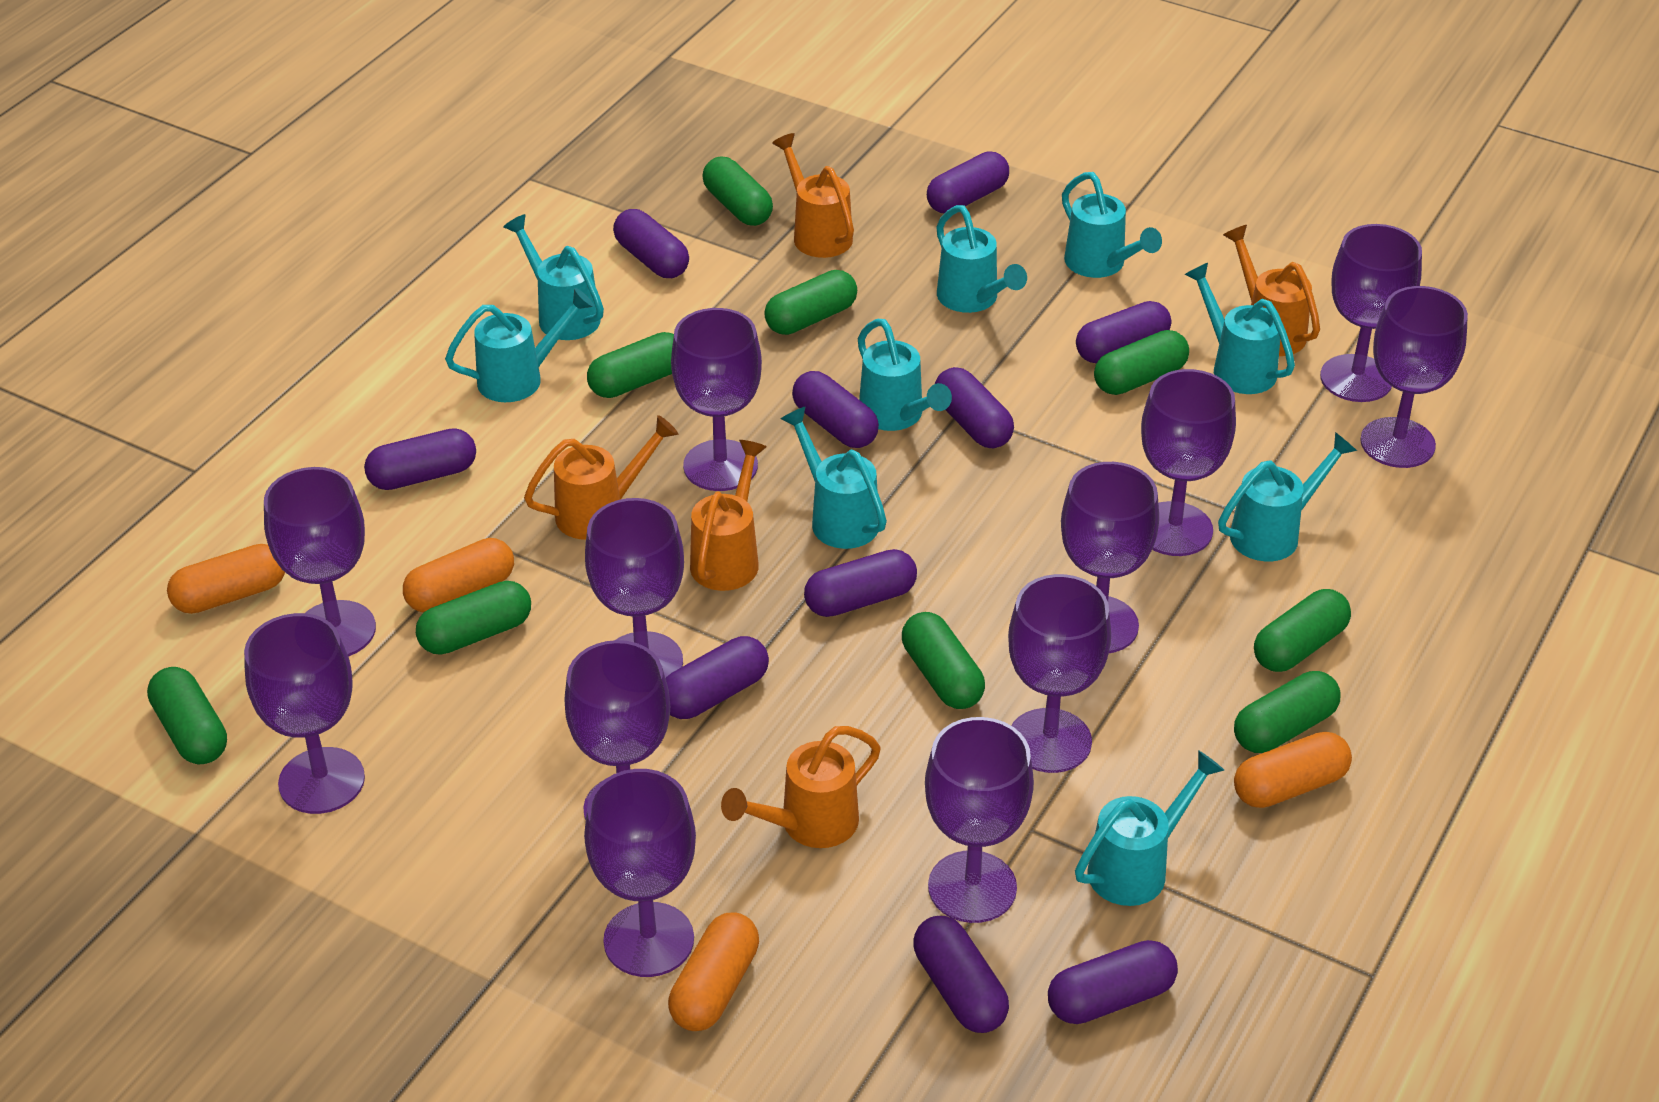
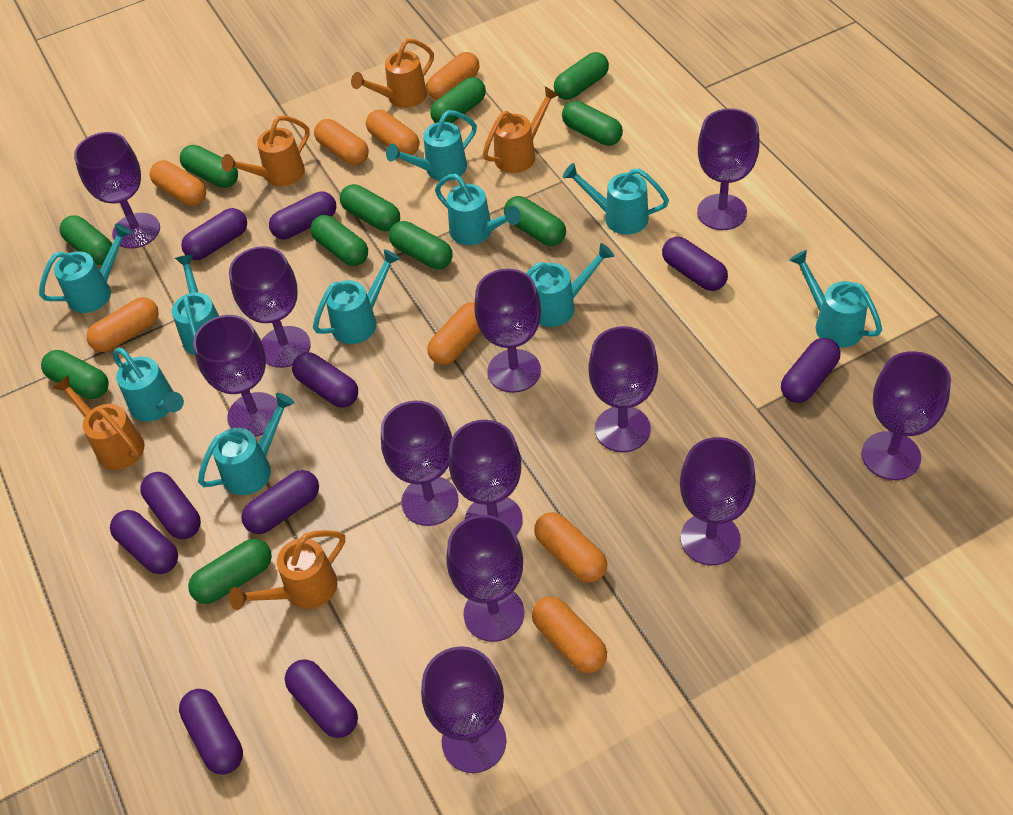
green capsule: [147,667,227,764] [416,581,531,655] [587,332,674,398] [703,157,773,226] [764,270,857,335] [902,612,985,709] [1094,330,1189,395] [1234,671,1341,753] [1254,589,1351,672] = 9 -> [41,350,108,399] [59,215,112,265] [180,145,238,188] [188,539,272,604] [310,215,368,266] [340,184,400,231] [389,221,453,269] [430,77,486,123] [504,196,566,246] [554,52,609,100] [562,101,623,146] = 11
orange capsule: [167,544,285,614] [403,538,514,612] [668,913,759,1031] [1234,732,1352,808] = 4 -> [86,297,159,352] [150,160,206,206] [314,119,369,165] [366,110,419,155] [427,52,480,100] [427,302,481,365] [532,596,607,673] [534,512,607,583] = 8
turquoise watering can: [445,288,594,402] [503,214,604,340] [781,406,887,549] [858,319,952,431] [936,205,1027,313] [1062,172,1162,278] [1075,750,1224,906] [1184,263,1295,394] [1218,432,1357,561] = 9 -> [39,223,132,313] [113,348,184,422] [172,254,219,355] [198,393,294,495] [313,249,400,344] [386,110,477,181] [435,174,521,245] [526,243,614,327] [563,163,669,235] [789,250,882,347] = 10

